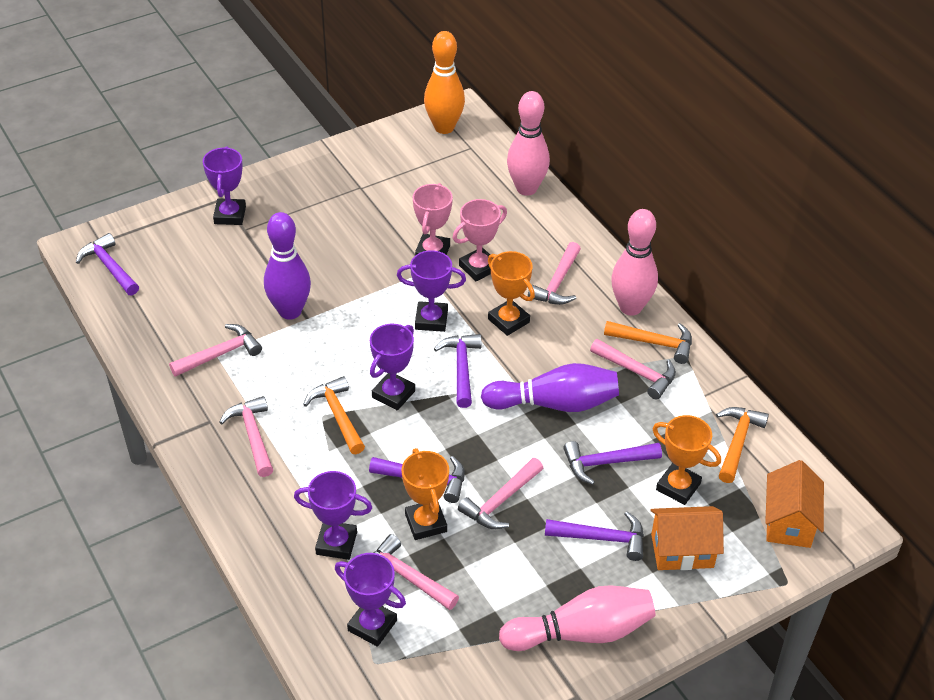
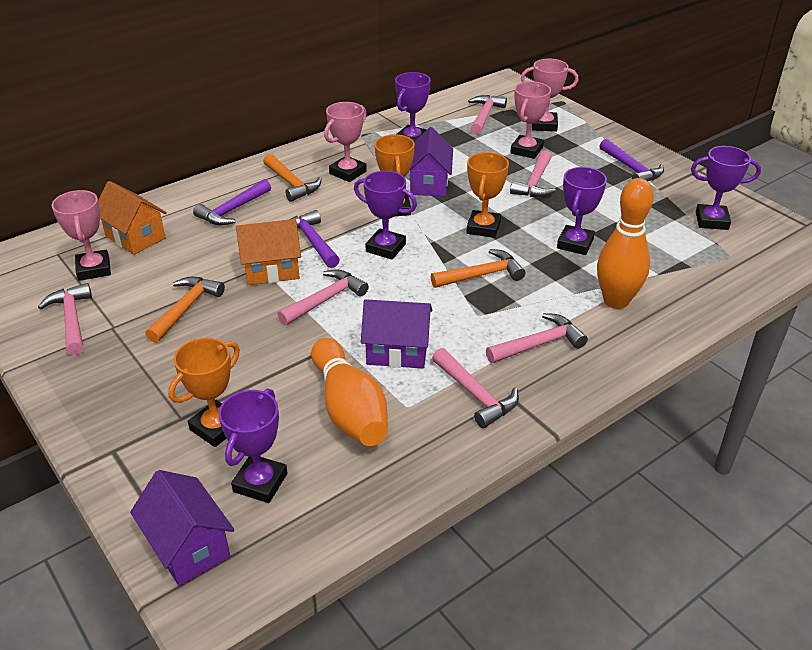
orange bowling pin: [424,31,465,134] = 1 -> [311,338,388,446] [597,178,654,309] = 2
pink bowling pin: [499,585,656,651] [507,91,550,196] [611,209,658,316] = 3 -> none = 0
pink trophy: [413,183,453,255] [453,199,507,282] = 2 -> [51,190,111,281] [324,102,367,182] [510,81,551,159] [521,59,579,132] = 4
purple bowling pin: [264,212,311,320] [481,363,619,412] = 2 -> none = 0
purple hammer: [76,233,139,295] [369,456,465,503] [434,334,482,408] [545,511,644,561] [563,441,662,485] = 5 -> [193,179,271,226] [289,210,340,268] [600,139,664,181] = 3
purple house: none = 0 -> [130,470,234,586] [361,299,432,368] [409,127,453,196] = 3

